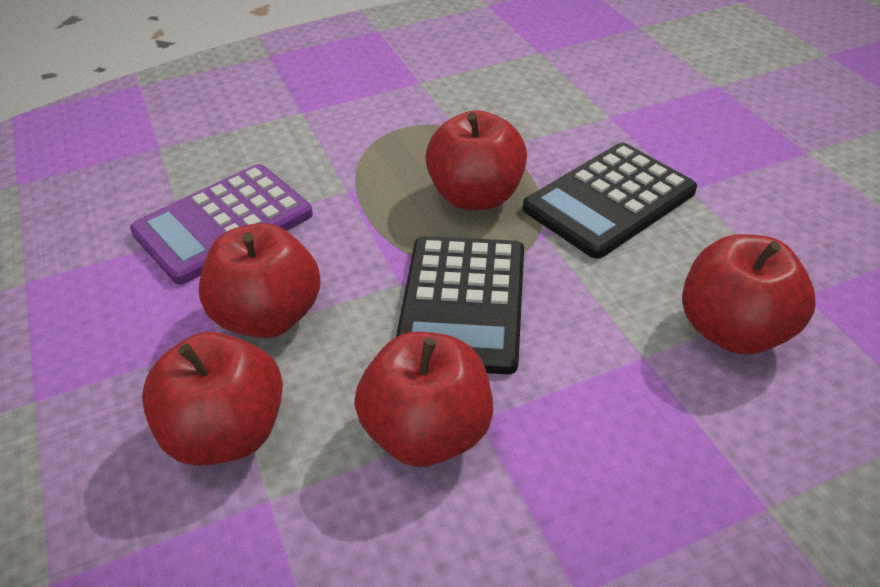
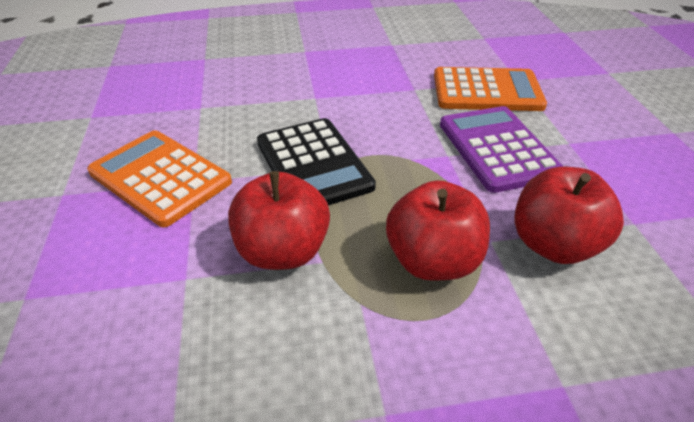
black calculator: [396,236,524,374] [523,143,697,259] = 2 -> [257,118,376,205] = 1
orange calculator: none = 0 -> [87,130,232,227] [434,67,547,111] = 2
red apple: [142,332,283,466] [199,223,321,338] [354,332,493,467] [425,110,527,210] [682,234,815,354] = 5 -> [228,171,330,270] [386,180,490,281] [514,167,624,264] = 3

